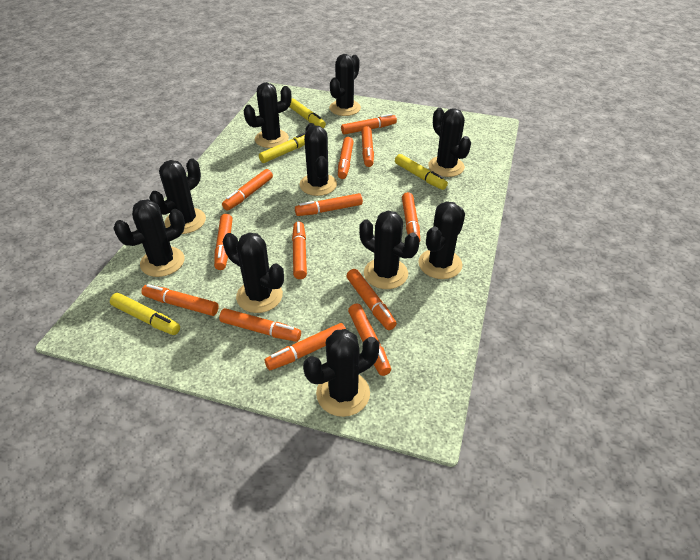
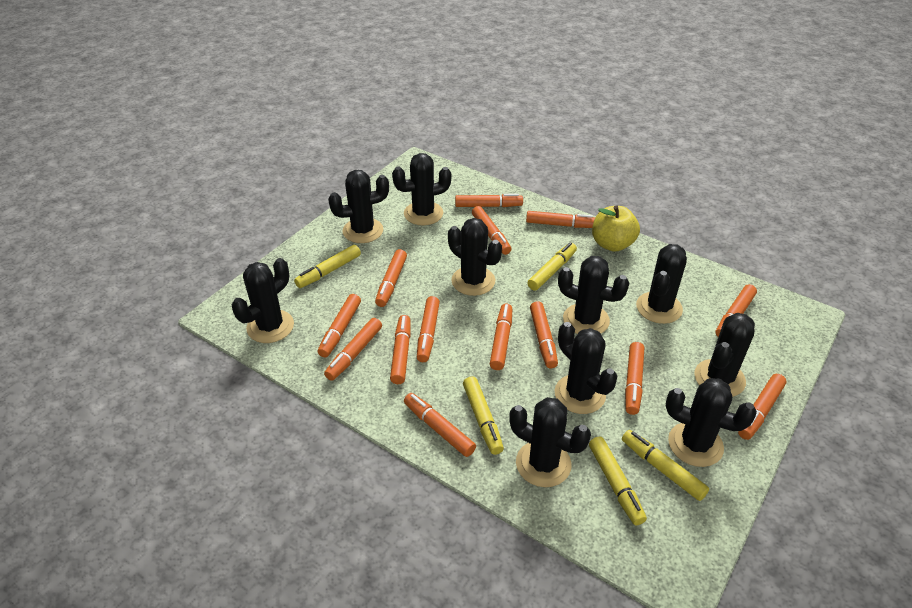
orange marker: [141,284,219,316] [214,214,233,270] [219,308,301,342] [222,169,273,211] [264,323,346,370] [292,221,307,279] [295,193,363,216] [338,137,354,179] [341,114,397,135] [346,269,397,330] [348,304,391,376] [361,126,374,167] [402,192,420,243] = 13 -> [318,294,361,358] [324,318,382,381] [375,249,407,307] [390,315,411,384] [404,393,476,457] [417,296,440,362] [455,194,523,207] [472,206,512,255] [490,304,512,370] [526,211,595,228] [530,301,558,368] [625,342,644,415] [715,284,757,337] [738,374,787,440] = 14
yellow apple: none = 0 -> [592,205,640,252] = 1
yellow marker: [110,293,180,335] [259,132,306,163] [290,99,326,128] [395,154,448,190] = 4 -> [294,245,361,288] [463,376,504,455] [527,242,577,291] [589,436,647,525] [622,430,710,501] = 5

